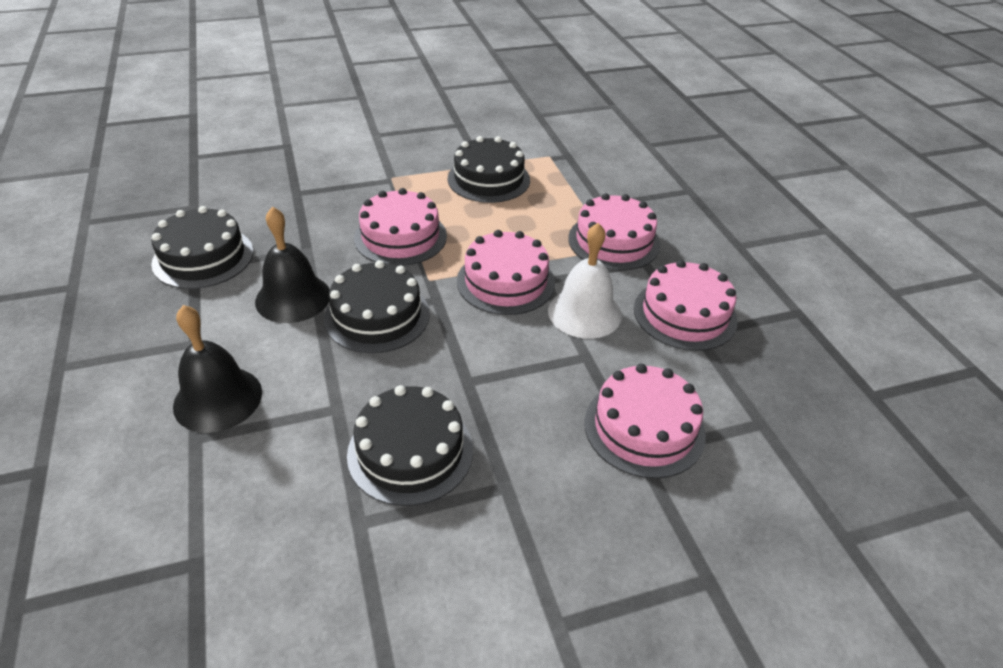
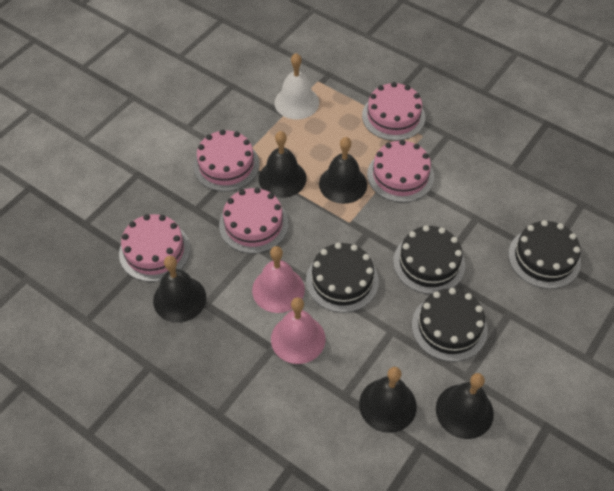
black bell: [173,305,262,433] [255,207,330,323] = 2 -> [153,256,206,323] [259,131,306,198] [319,137,367,204] [359,367,417,433] [436,373,494,439] = 5
pink bell: none = 0 -> [252,246,305,313] [271,297,325,364] = 2

